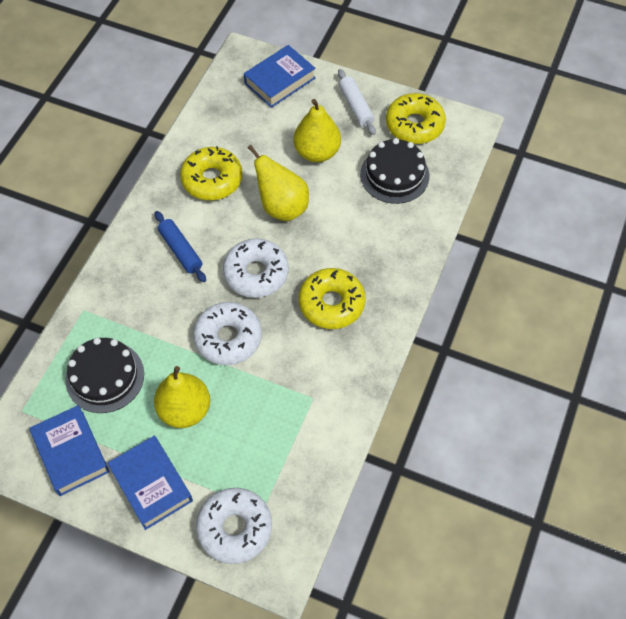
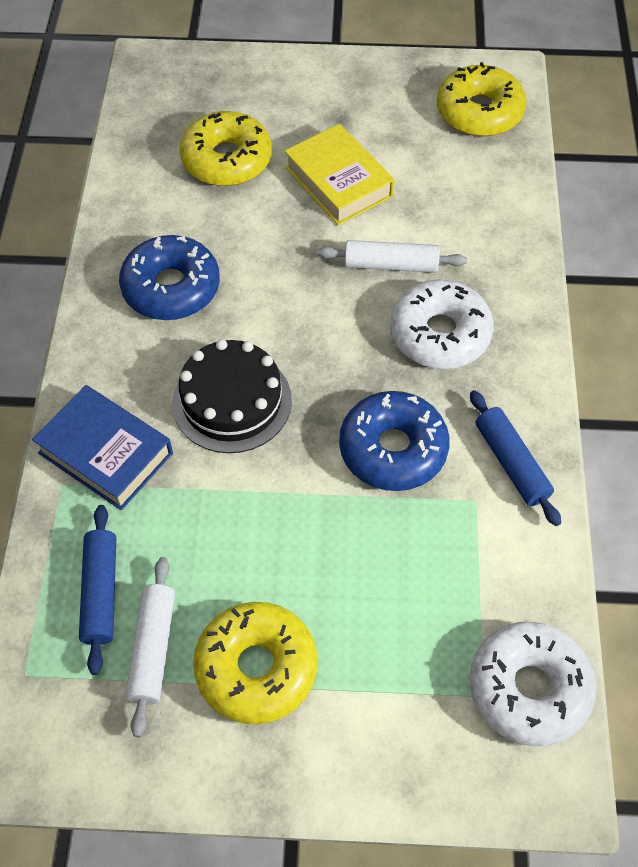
black cake: [65,338,144,413] [360,138,429,204] = 2 -> [172,339,292,453] = 1
blue book: [30,405,110,496] [107,436,193,530] [244,45,316,108] = 3 -> [32,385,173,510] = 1
blue donut: none = 0 -> [119,235,220,320] [339,391,450,491] = 2
blue rolling pin: [155,211,206,282] = 1 -> [79,505,116,675] [470,390,561,526] = 2
white donut: [193,302,262,365] [196,488,272,564] [223,238,289,298] = 3 -> [390,280,494,369] [469,622,597,746] = 2
white rolling pin: [338,69,376,135] = 1 -> [125,557,175,737] [318,240,467,273] = 2
yellow book: none = 0 -> [285,124,395,225] = 1
yellow pear: [154,366,210,428] [248,145,309,221] [294,99,341,162] = 3 -> none = 0

